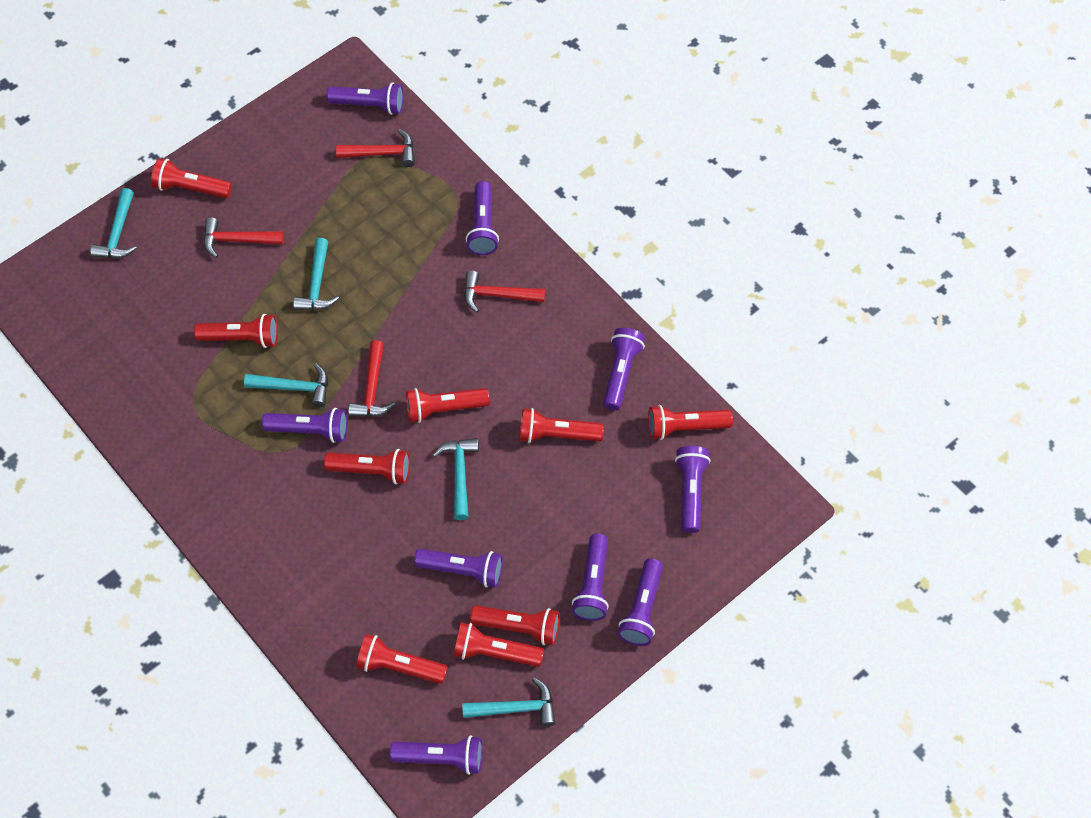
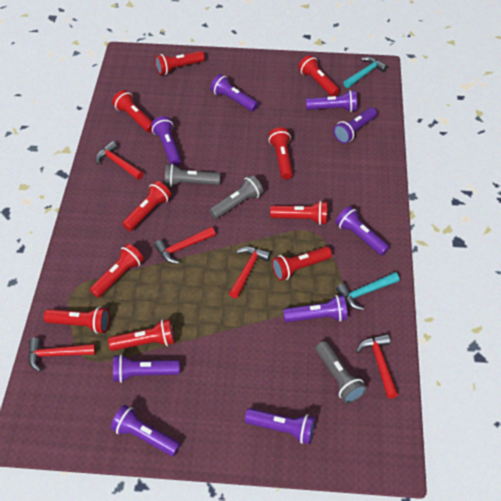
grey flashlight: none = 0 -> [165,164,220,187] [209,175,263,219] [316,341,366,403] = 3
red flashlight: [151,158,232,198] [194,314,278,348] [324,449,410,484] [356,634,448,684] [406,388,490,423] [454,622,544,667] [470,605,560,645] [520,408,604,443] [648,405,733,440] = 9 -> [44,307,110,334] [90,244,144,298] [108,319,175,351] [112,90,152,132] [122,181,171,231] [155,51,205,75] [269,128,293,179] [270,201,327,225] [272,246,332,281] [298,55,340,96] = 10
red hammer: [203,217,284,258] [336,129,415,167] [348,340,396,417] [464,271,545,313] = 4 -> [28,338,96,372] [96,141,144,180] [154,226,216,264] [229,247,271,298] [356,334,398,399] = 5
turquoise hammer: [90,188,137,258] [244,363,328,407] [293,238,339,310] [432,438,479,520] [462,677,556,727] = 5 -> [336,272,399,310] [343,57,388,88] = 2

